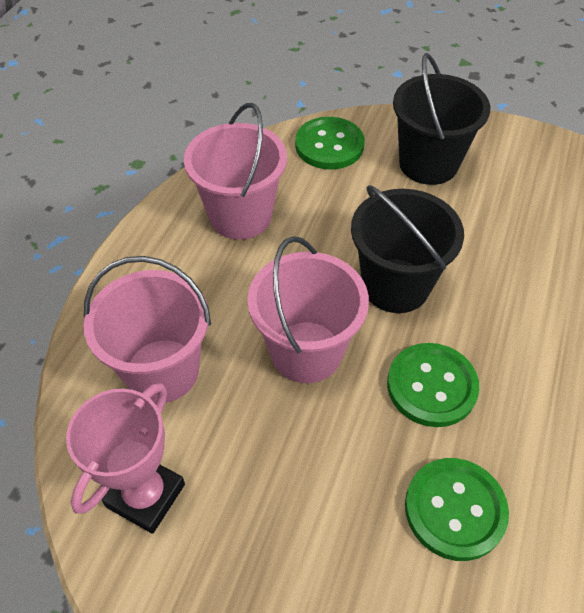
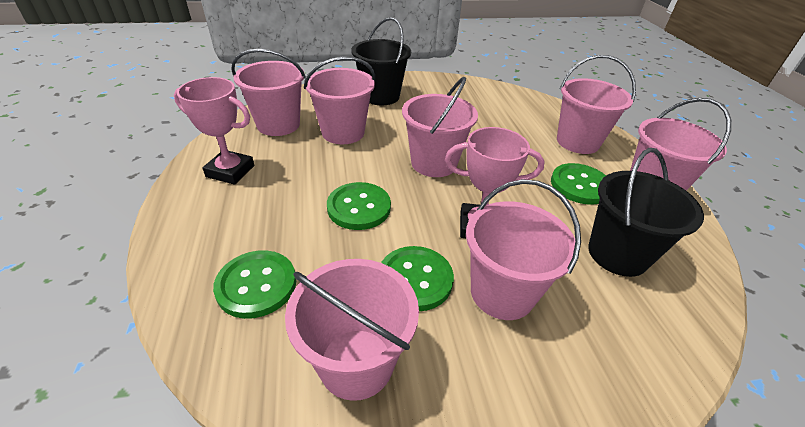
green button: [295,117,364,170] [387,343,479,427] [405,458,509,561] = 3 -> [213,250,296,319] [327,182,391,230] [381,246,454,311] [551,163,606,205] = 4
pink bucket: [84,256,211,403] [184,103,287,240] [247,236,369,383] = 3 -> [231,49,306,136] [285,259,419,401] [304,57,375,144] [402,77,478,177] [466,179,581,320] [557,55,636,154] [630,98,731,191] = 7
pink trophy: [66,383,185,534] = 1 -> [174,77,254,185] [445,127,545,238] = 2

